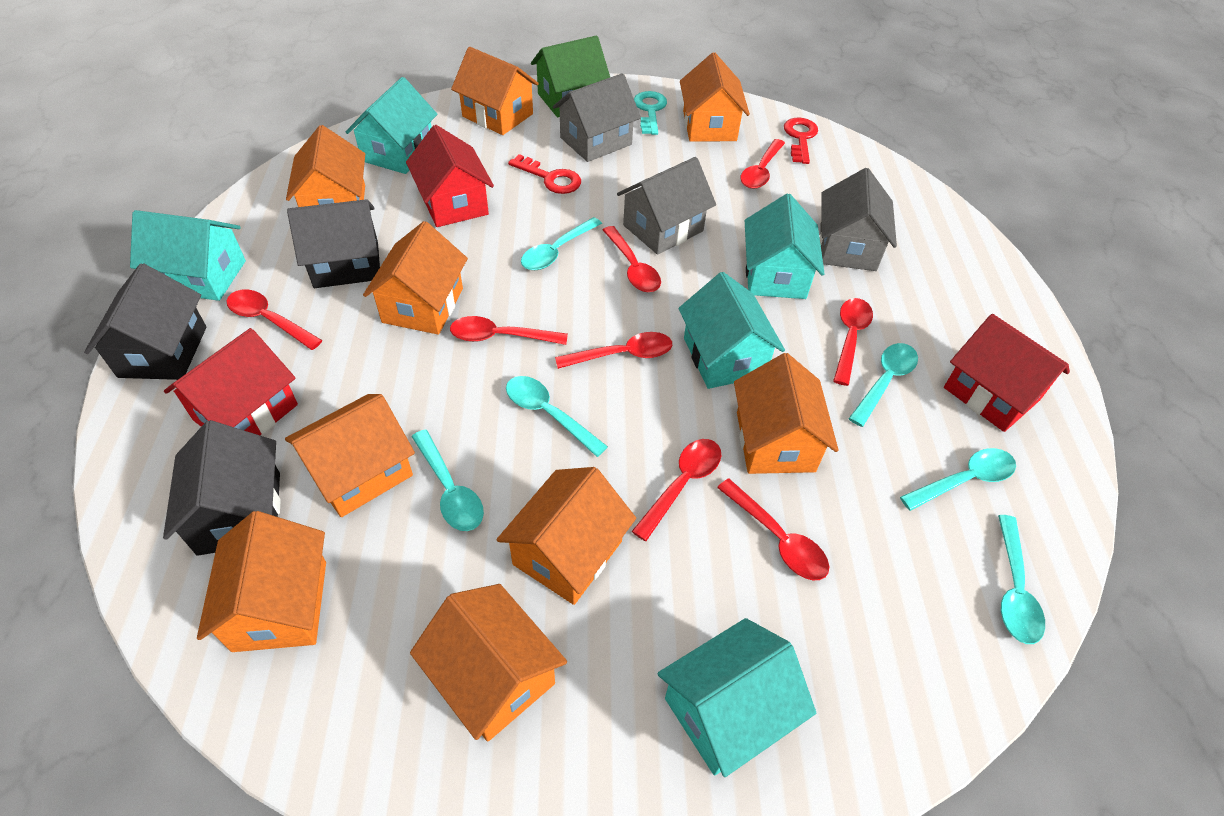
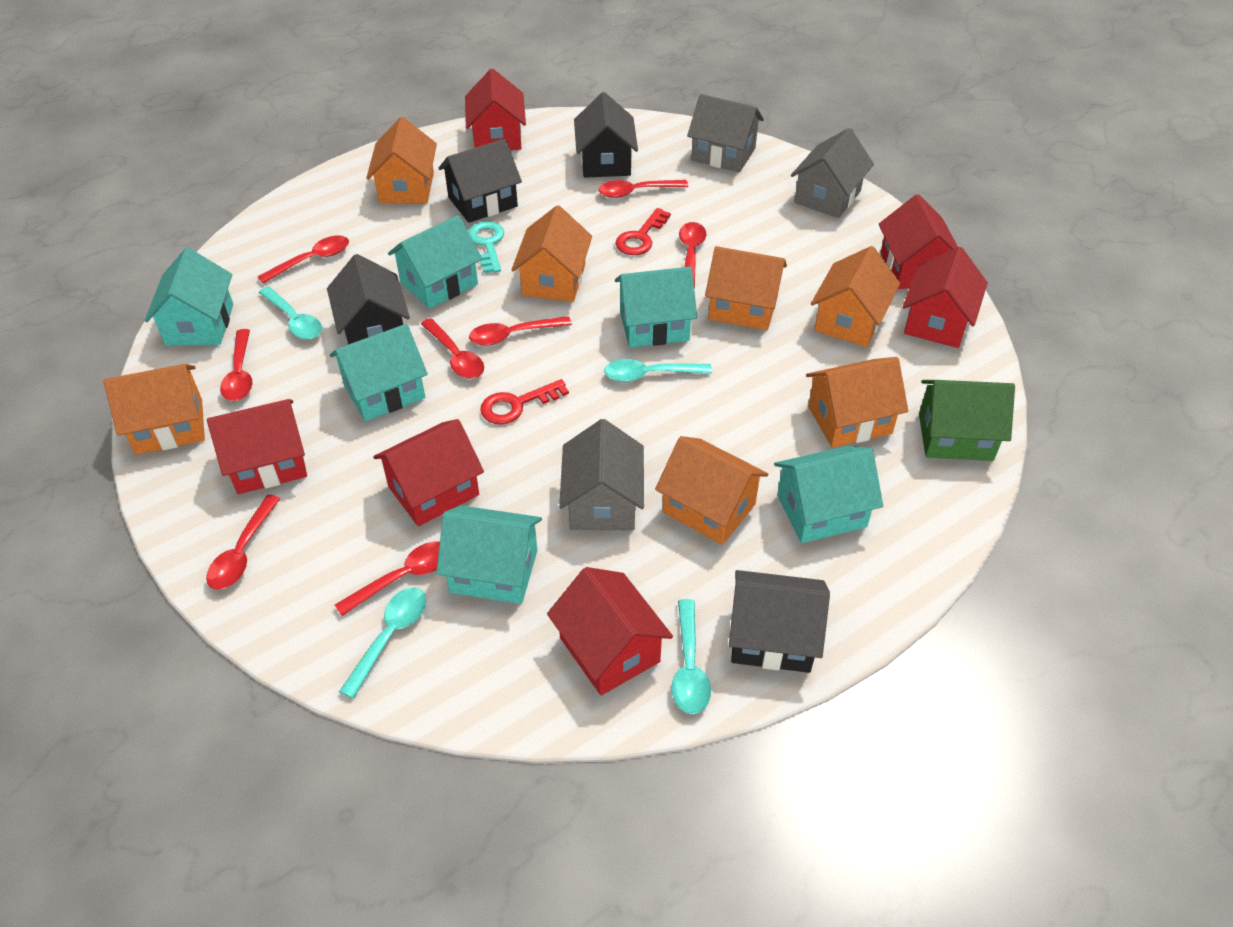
black house: [84,263,207,380] [163,420,281,556] [287,199,380,288] = 3 -> [327,254,410,345] [439,139,522,223] [574,92,638,178] [729,570,830,673] = 4
orange house: [197,511,326,652] [285,394,415,517] [286,125,365,207] [363,221,468,335] [410,584,567,741] [451,47,539,135] [497,467,636,605] [680,53,750,142] [734,353,838,474] = 9 -> [104,364,205,455] [366,117,437,204] [511,205,592,302] [655,436,768,545] [705,246,787,330] [806,357,908,448] [811,246,900,347] = 7
red house: [164,328,298,435] [406,125,494,227] [944,314,1070,432] = 3 -> [207,399,307,494] [373,419,484,526] [465,69,526,150] [547,567,673,695] [879,194,958,289] [903,247,988,348] = 6
turquoise house: [130,210,246,301] [346,77,437,174] [658,618,816,777] [678,272,785,389] [745,193,825,299] = 5 -> [145,248,233,346] [330,324,428,421] [388,215,482,309] [436,505,542,604] [615,267,697,348] [774,446,883,543] = 6
turquoise spoon: [412,430,484,531] [506,376,608,457] [521,217,602,270] [849,343,918,427] [900,448,1016,511] [998,515,1045,644] = 6 -> [259,287,322,339] [339,587,426,699] [604,359,712,382] [671,599,711,714] = 4

